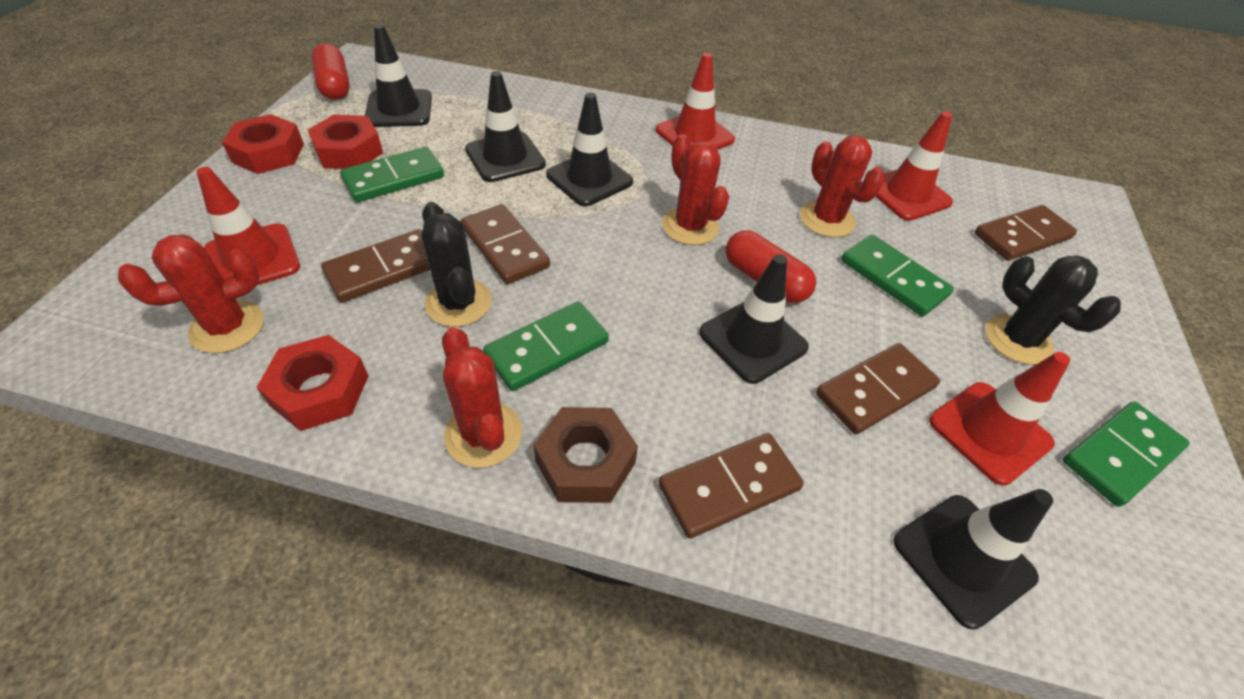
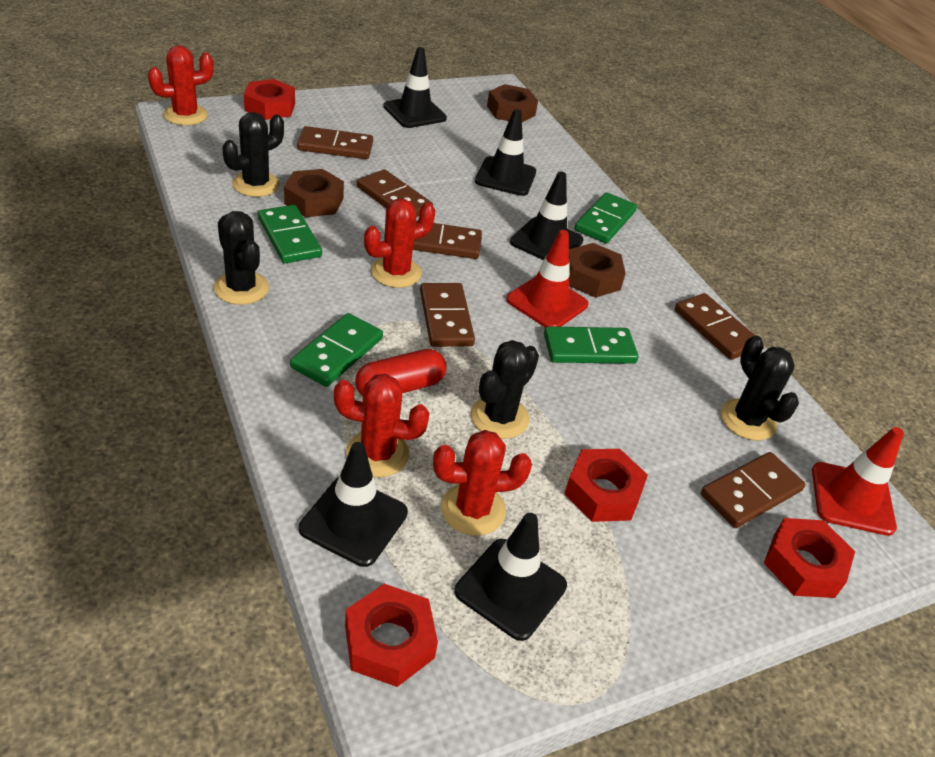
black cactus: [422,202,492,327] [985,255,1121,365] = 2 -> [214,211,269,305] [222,112,284,197] [471,340,539,439] [721,335,799,441] = 4
brown domino: [321,229,430,302] [461,204,550,284] [658,433,804,539] [816,343,940,435] [975,205,1077,261] = 5 -> [297,126,373,159] [357,169,433,217] [413,220,482,259] [420,283,475,347] [675,293,756,360] [701,452,805,528] = 6
brown nut: [533,407,638,503] = 1 -> [284,169,344,217] [487,84,538,122] [569,243,626,298] = 3
red capsule: [311,44,350,100] [726,230,816,303] = 2 -> [355,349,446,396] = 1
red nut: [222,114,304,174] [256,335,368,431] [308,114,383,169] = 3 -> [244,79,295,120] [345,584,438,687] [564,449,648,522] [764,518,855,598] = 4
red traffic cone: [196,167,300,285] [656,53,735,149] [876,111,953,221] [929,352,1070,486] = 4 -> [506,230,589,328] [812,427,904,536] = 2

